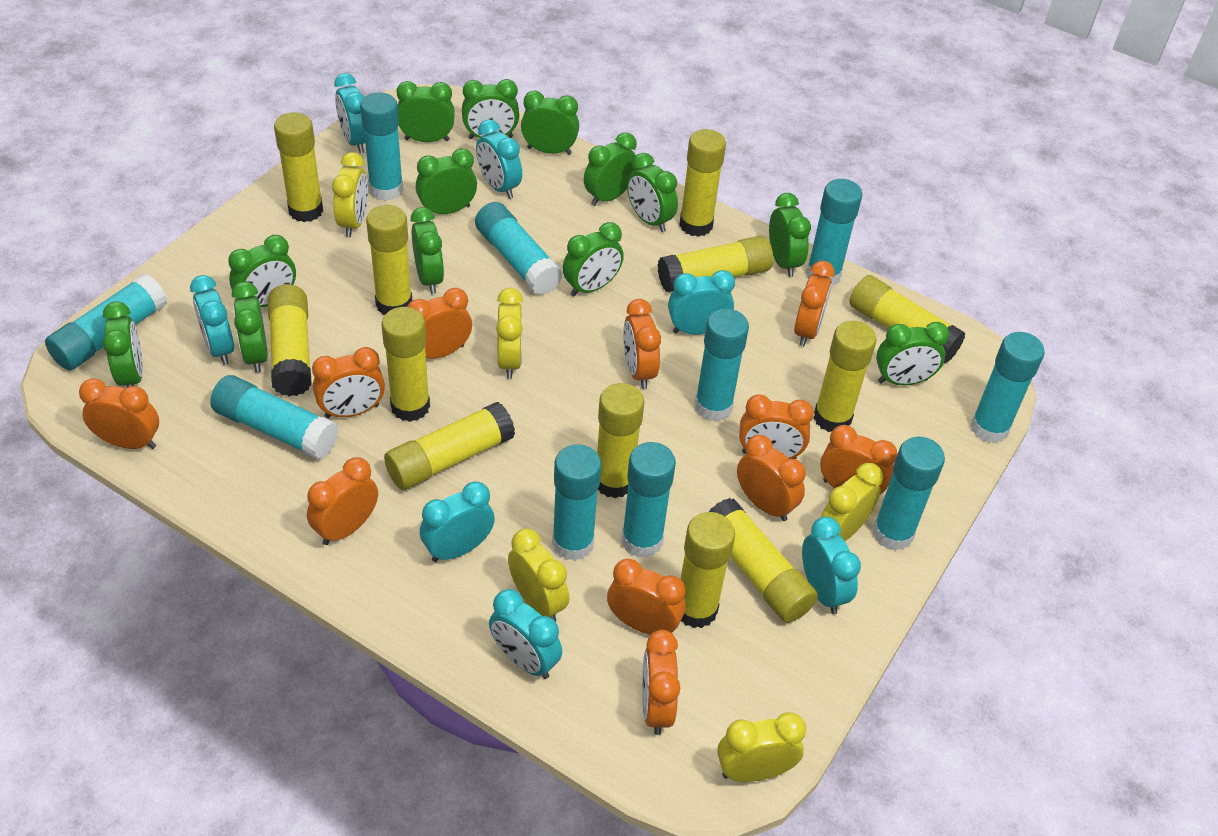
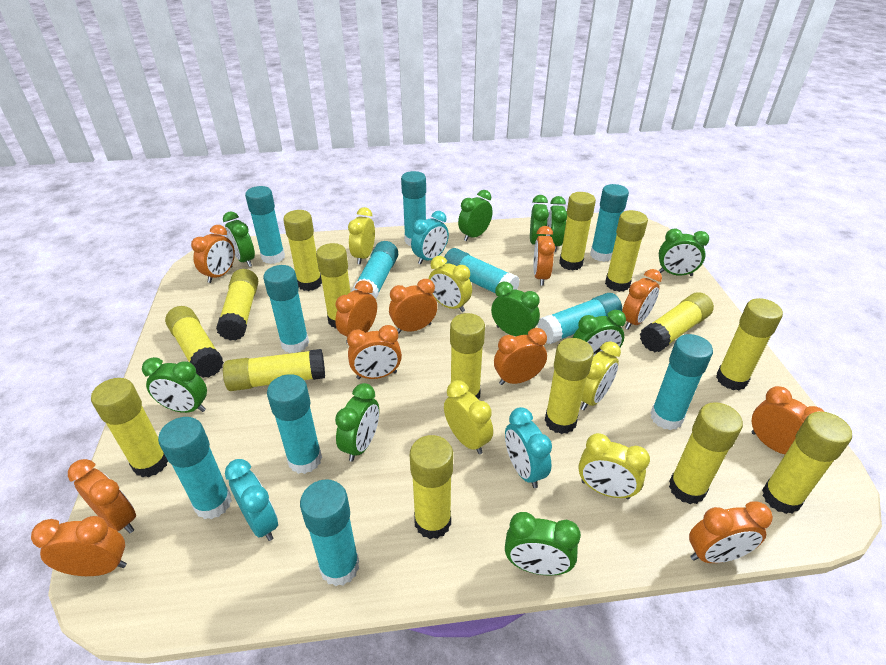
green clock: [103,301,143,387] [228,235,296,307] [232,282,268,373] [397,81,455,142] [411,207,444,294] [416,148,477,214] [462,79,519,139] [521,91,579,155] [563,222,624,296] [584,132,637,206] [627,153,678,232] [769,193,811,277] [876,322,949,385] = 13 -> [142,357,207,413] [223,212,255,267] [335,383,379,462] [458,190,493,241] [491,282,540,336] [505,512,581,576] [530,195,549,244] [547,196,567,252] [573,310,626,357] [659,228,709,276] = 10
turquoise clock: [190,275,234,365] [334,73,365,153] [420,481,495,562] [476,119,522,199] [489,589,562,679] [668,270,735,335] [802,516,861,614] = 7 -> [225,459,278,541] [411,211,449,264] [505,407,552,488] = 3
turquoise glue stick: [45,274,167,370] [210,375,339,459] [360,92,403,201] [475,202,563,295] [552,444,601,561] [622,442,676,558] [695,309,749,422] [806,179,862,285] [873,437,945,551] [970,332,1045,443] = 10 -> [158,417,232,519] [245,186,285,264] [263,265,309,353] [267,374,322,474] [300,479,359,586] [351,241,398,299] [401,171,426,246] [444,248,520,294] [537,293,622,344] [590,184,629,262] [651,334,713,430] = 11
yellow glue stick: [268,284,312,396] [274,112,323,222] [366,205,412,315] [382,307,430,422] [384,402,515,490] [597,383,644,498] [658,235,773,292] [679,129,726,237] [681,512,735,628] [709,498,818,623] [814,321,877,432] [849,275,966,364] = 12 -> [91,378,168,477] [165,306,224,378] [216,269,258,341] [223,349,325,391] [283,210,322,291] [316,243,350,328] [410,435,453,539] [450,313,485,399] [545,338,594,434] [559,192,596,270] [605,210,648,292] [640,292,714,352] [669,402,743,504] [716,298,783,390] [762,411,852,514] = 15

